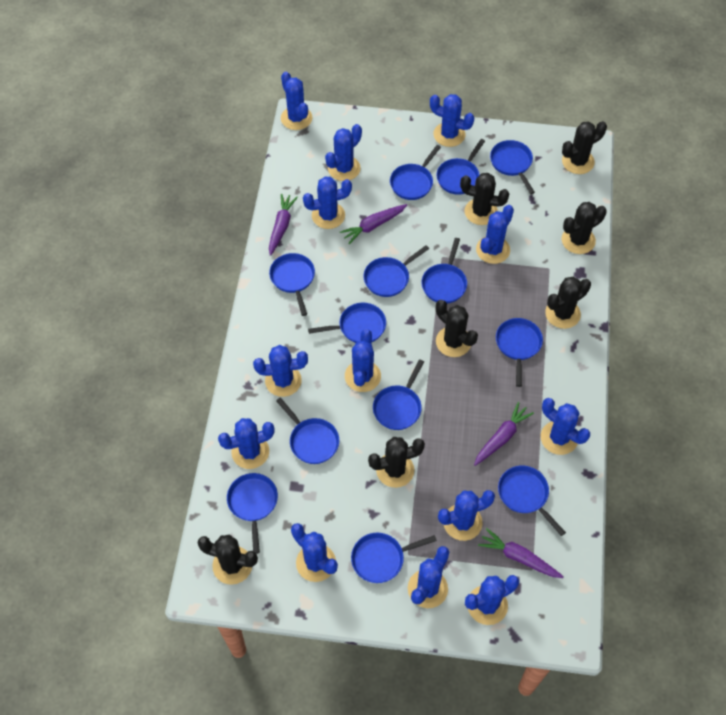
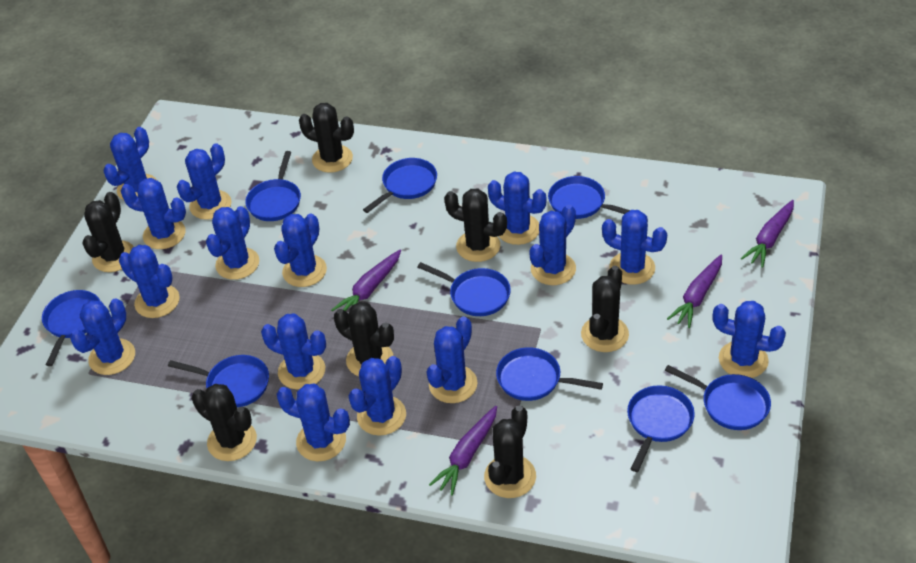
blue cactus: [218,418,275,469] [253,345,308,397] [281,72,312,130] [291,523,338,582] [303,176,352,229] [325,124,362,181] [345,329,381,392] [408,546,449,608] [430,94,474,147] [438,490,495,541] [465,575,519,625] [476,205,514,264] [541,398,590,455] = 13 -> [70,299,135,375] [103,127,157,200] [119,245,180,318] [121,178,186,249] [177,143,232,220] [206,206,259,280] [261,314,326,390] [274,214,327,287] [276,384,350,461] [348,356,406,436] [427,316,478,403] [488,172,546,245] [529,205,576,285] [602,210,667,285] [713,301,786,378] = 15
blue pan: [227,473,278,554] [269,253,315,316] [276,398,339,464] [308,303,386,343] [351,533,437,583] [363,245,429,297] [373,359,424,430] [390,145,441,200] [421,238,467,304] [436,139,485,195] [490,140,535,194] [496,318,543,387] [498,466,566,536] = 13 -> [42,290,100,366] [168,355,269,408] [245,151,301,221] [363,158,437,213] [417,262,511,316] [496,347,603,401] [548,176,630,219] [627,385,695,472] [665,365,771,430] = 9

